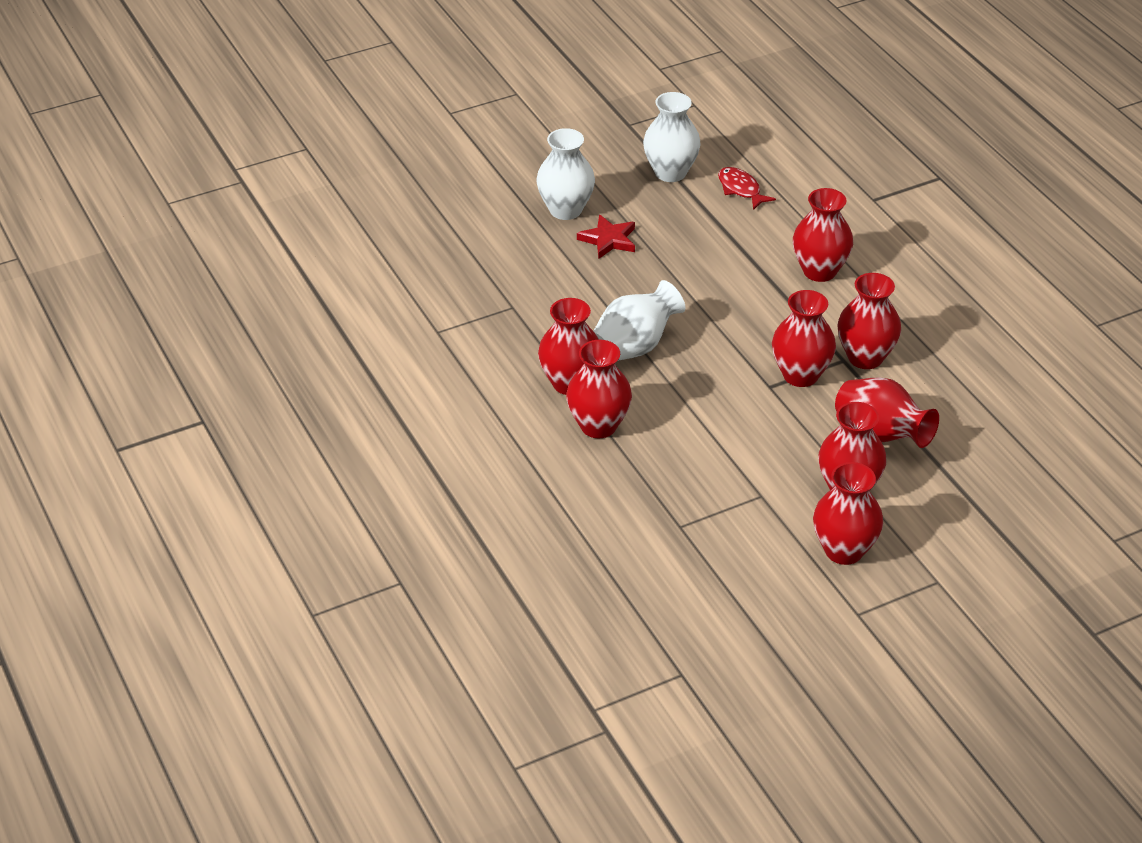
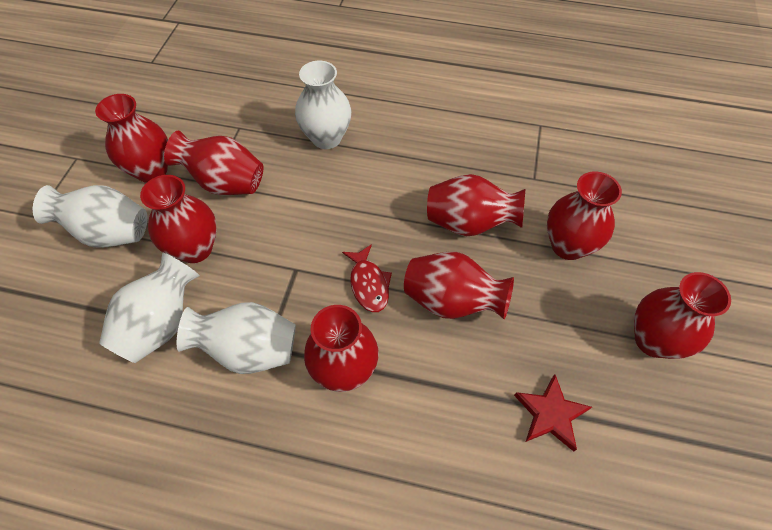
white vase: [537,128,595,220] [593,280,686,361] [643,92,701,182] = 3 -> [33,185,148,248] [99,253,200,363] [177,302,296,374] [295,61,351,149] = 4

